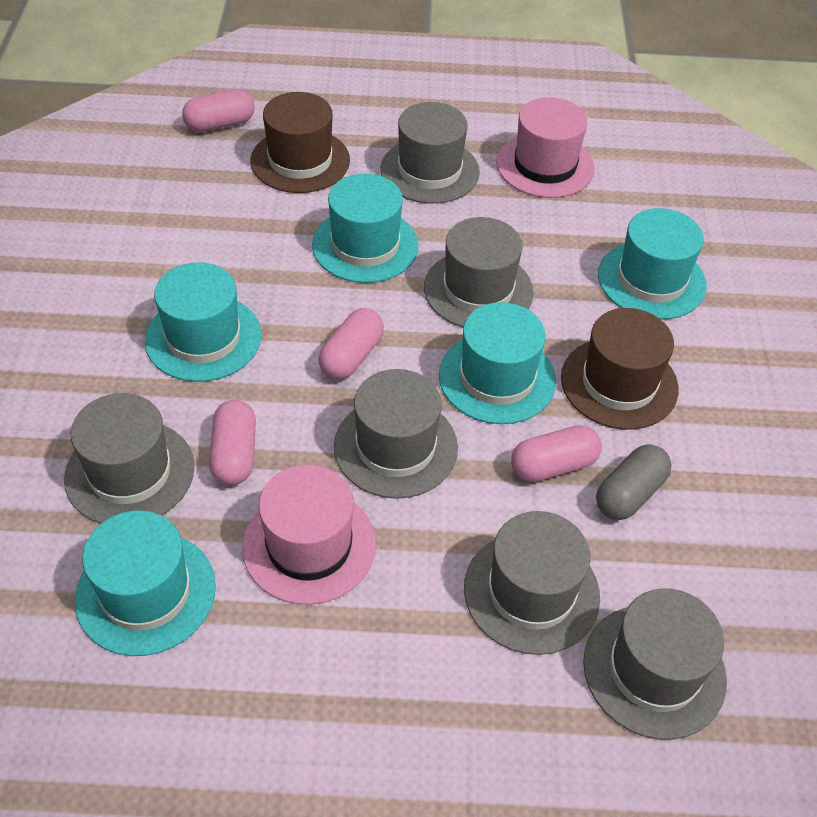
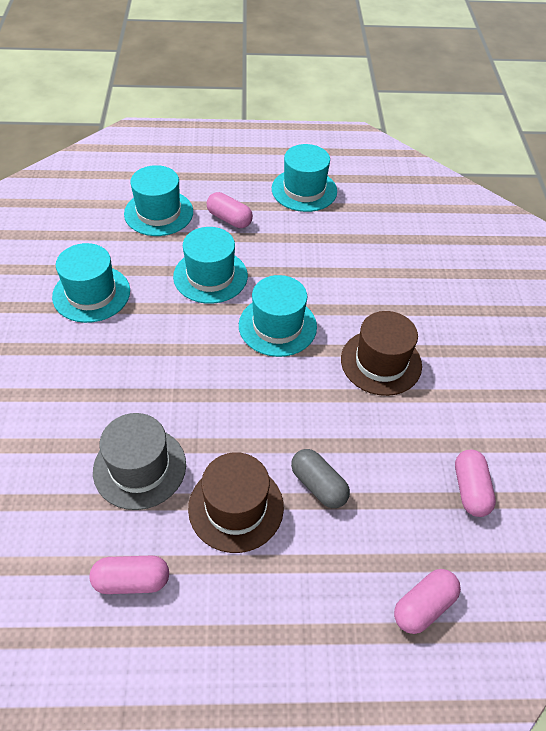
grey hat: [64,393,194,524] [334,369,458,499] [380,102,480,204] [424,217,534,328] [464,511,600,655] [583,588,727,740] = 6 -> [93,413,186,510] = 1
pink hat: [242,465,376,605] [496,97,595,198] = 2 -> none = 0

